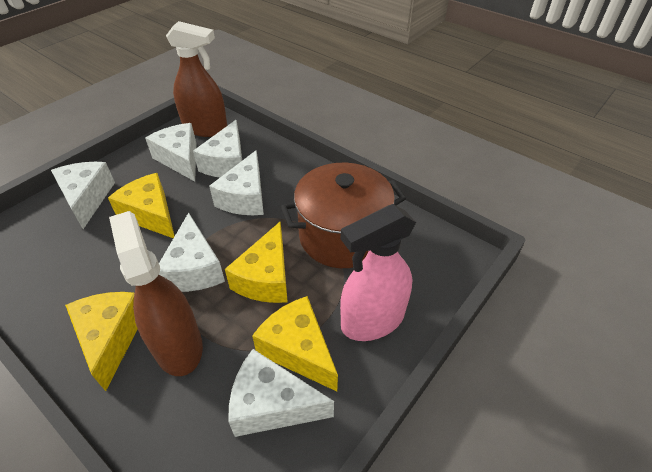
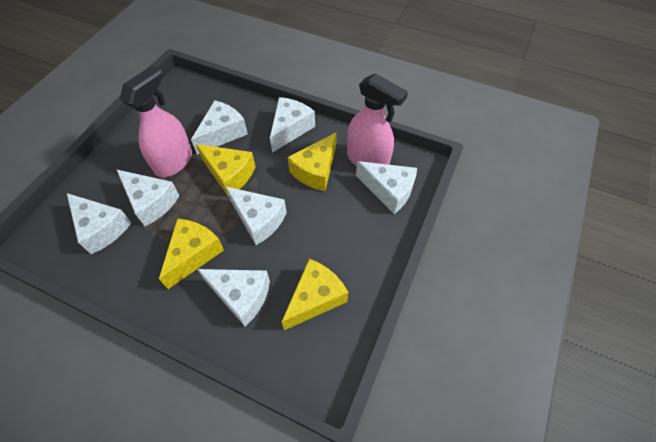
brown pot: [281,163,406,268] = 1 -> none = 0
brown spray bottle: [109,211,203,376] [166,21,227,137] = 2 -> none = 0
pink spray bottle: [340,204,416,341] = 1 -> [120,66,192,178] [347,73,408,166] = 2
white cheese: [51,162,115,229] [145,123,197,181] [159,213,225,292] [193,120,242,177] [209,150,264,215] [228,349,334,437] = 6 -> [67,193,132,254] [116,169,180,226] [191,100,248,155] [197,269,270,327] [225,186,287,245] [270,97,315,153] [356,161,417,214] = 7

